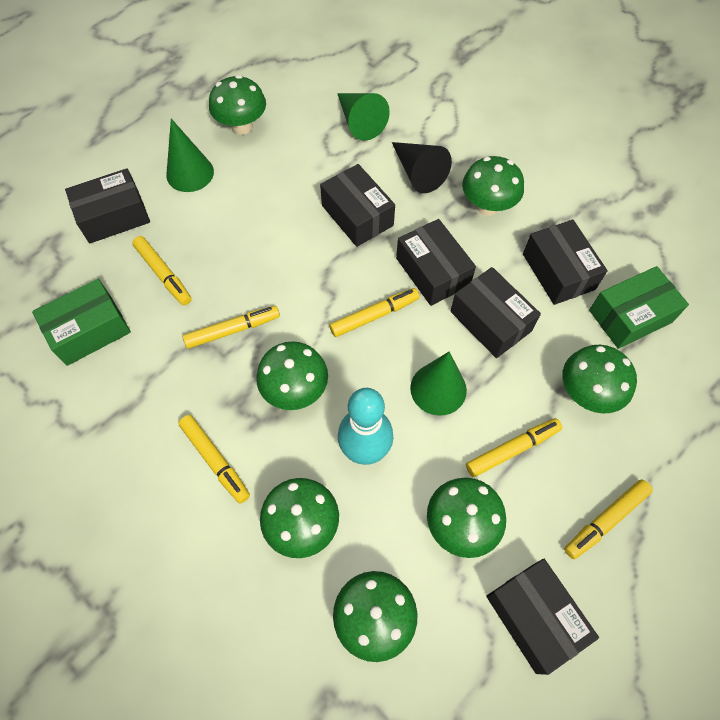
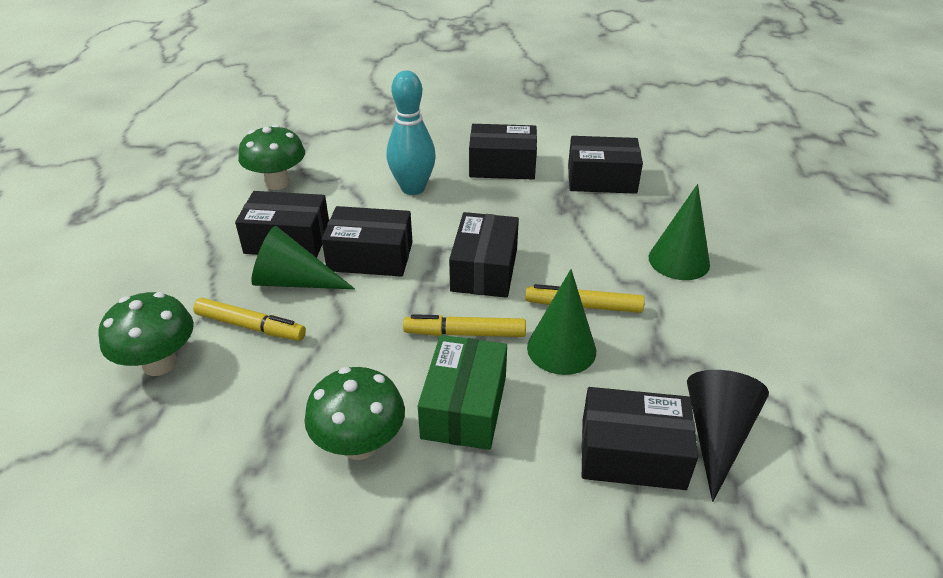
green box: [32,279,131,366] [589,266,689,349] = 2 -> [418,335,507,450] = 1
green mushroom: [209,75,266,135] [256,341,328,410] [260,478,339,558] [333,571,418,662] [427,478,506,558] [462,156,524,216] [562,345,637,413] = 7 -> [98,292,194,376] [238,125,305,190] [304,367,405,460] = 3
yellow marker: [132,236,192,305] [178,415,250,503] [183,306,280,349] [329,288,420,337] [466,418,562,477] [564,480,653,559] = 6 -> [193,298,306,341] [403,314,526,337] [525,284,645,313] = 3

